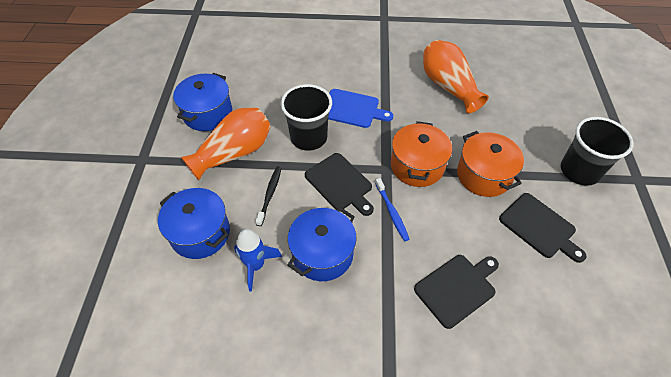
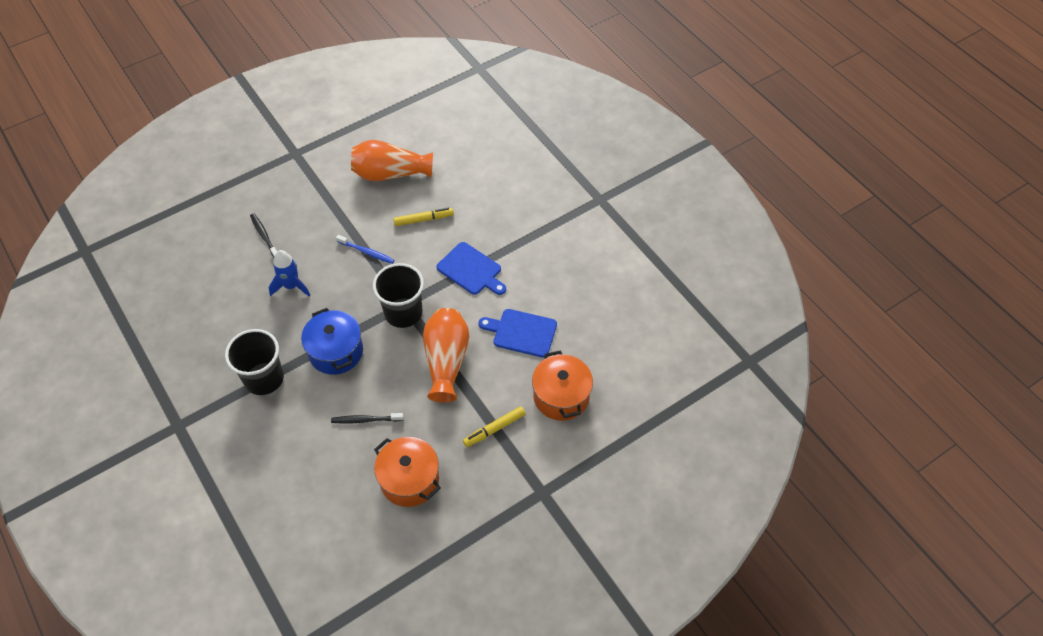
black cutting board: [305,153,374,216] [414,255,499,329] [499,193,586,263] = 3 -> none = 0
black toothbrush: [255,166,282,226] = 1 -> [250,213,277,257] [331,413,404,424] = 2
blue cutting board: [328,89,393,128] = 1 -> [436,242,506,295] [478,309,557,358] = 2
blue pot: [158,188,230,259] [173,73,232,131] [288,207,357,281] = 3 -> [301,308,363,375] = 1
yellow marker: none = 0 -> [393,208,454,226] [463,406,525,447] = 2

